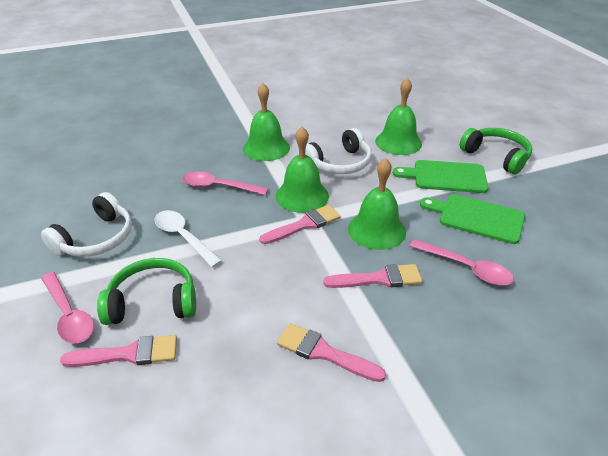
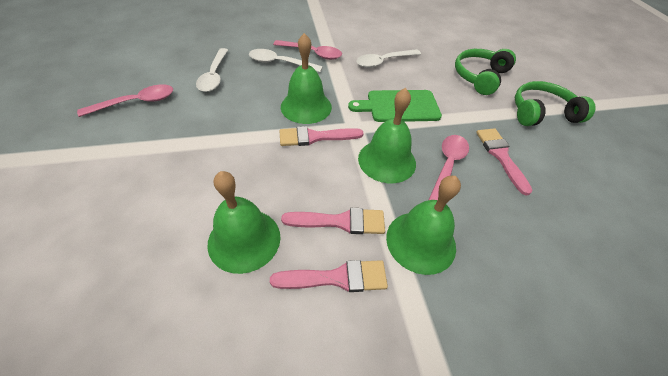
green cutting board: [393,160,488,193] [420,194,525,244] = 2 -> [348,90,442,122] = 1
white headphones: [41,192,132,257] [305,128,371,174] = 2 -> none = 0
white spoon: [154,210,222,268] = 1 -> [196,48,228,92] [249,49,323,72] [356,49,421,68] = 3

